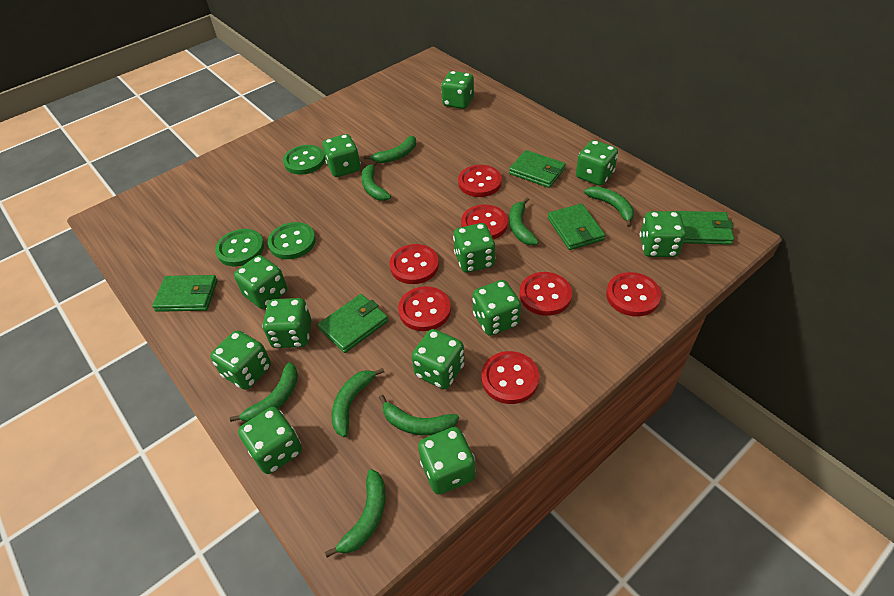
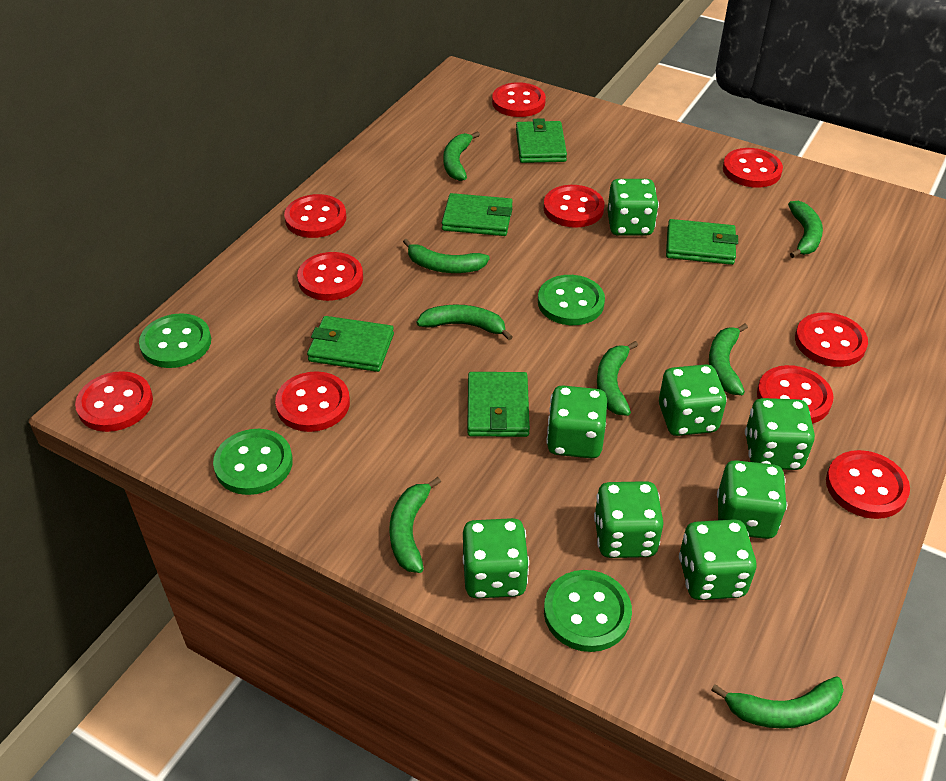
green button: [215,229,264,266] [268,222,316,259] [283,145,325,175] = 3 -> [139,313,211,368] [213,429,293,495] [538,275,605,325] [544,570,632,652] = 4
green dice: [210,330,271,390] [234,255,287,309] [238,407,302,474] [262,298,312,348] [322,134,361,177] [412,329,465,389] [418,427,476,495] [441,71,474,109] [453,223,495,272] [473,280,521,336] [576,140,618,186] [640,211,686,257] = 12 -> [463,518,529,598] [546,386,607,459] [594,481,664,558] [608,179,659,236] [659,364,727,436] [679,519,757,600] [717,460,787,539] [745,398,815,470] = 8
red button: [389,244,439,284] [398,286,451,331] [458,165,502,197] [461,204,508,239] [481,351,539,404] [519,272,572,316] [606,272,661,317] = 7 -> [75,371,153,432] [275,371,350,432] [284,194,346,238] [297,252,363,301] [492,82,546,117] [544,185,604,228] [723,148,783,188] [757,365,834,424] [795,312,868,367] [826,450,910,519] = 10

